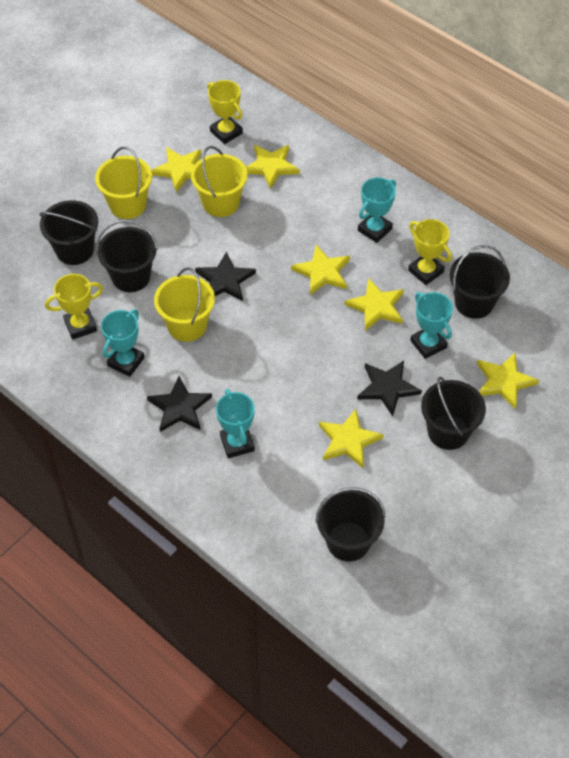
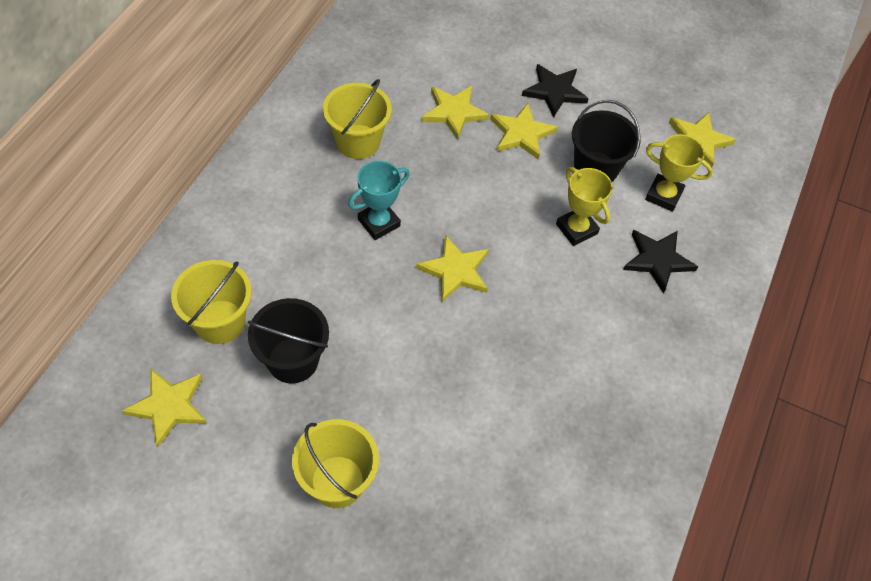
black bucket: [40,200,98,265] [96,220,158,292] [315,487,386,561] [421,377,486,450] [450,245,510,319] = 5 -> [248,298,329,383] [572,100,641,182] = 2
black star: [147,376,212,432] [195,251,256,301] [357,361,422,416] = 3 -> [522,64,589,118] [623,230,698,294] = 2
turquoise trophy: [101,309,145,377] [216,389,255,458] [358,177,396,243] [410,292,453,359] = 4 -> [348,161,410,240] = 1
yellow star: [151,147,201,192] [246,145,300,189] [291,245,350,295] [319,409,384,468] [344,278,404,331] [477,353,539,409] = 6 -> [122,368,207,447] [416,235,489,302] [421,86,489,140] [490,103,558,160] [669,112,736,168] = 5
yellow trophy: [45,274,103,340] [207,80,243,144] [408,219,452,285] = 3 -> [556,167,613,246] [645,134,713,212] = 2

